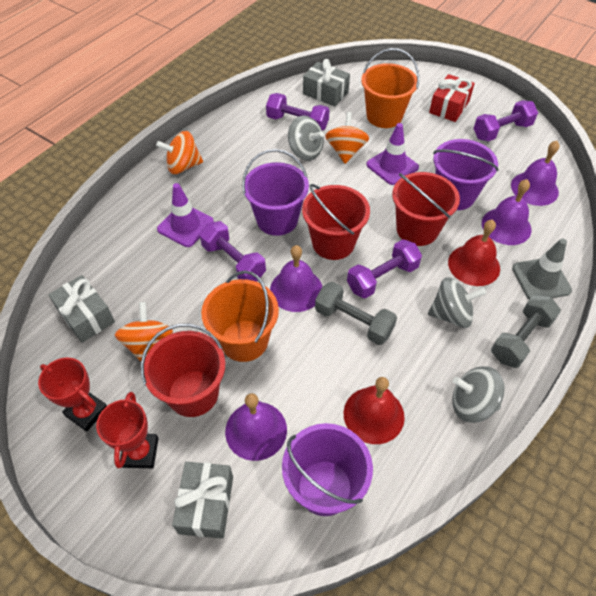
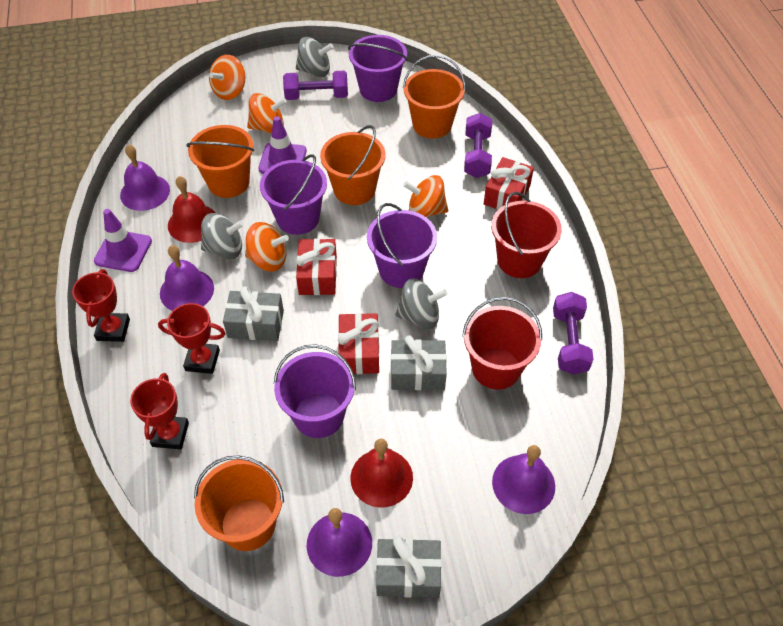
grey dumbbell: [315,282,397,345] [491,294,561,368] = 2 -> none = 0
grey traffic cone: [512,239,572,299] = 1 -> none = 0
orange bucket: [201,270,279,362] [361,48,419,128] = 2 -> [186,125,254,198] [194,455,284,551] [320,125,386,205] [403,55,466,138] = 4
orange spinning top: [115,302,173,362] [156,131,203,174] [325,112,369,164] = 3 -> [209,55,245,100] [245,222,289,272] [247,93,287,133] [403,175,448,217] = 4
purple bucket: [242,149,309,236] [282,423,373,516] [433,139,498,210] = 3 -> [260,154,327,235] [274,344,356,438] [348,35,408,102] [367,203,437,288] = 4
purple dumbbell: [200,221,266,282] [266,93,330,130] [347,239,422,299] [473,100,538,142] = 4 -> [283,71,348,100] [464,113,492,178] [553,292,593,375] = 3
red bucket: [141,323,225,417] [302,184,370,260] [392,172,460,246] = 3 -> [462,297,542,390] [491,192,562,278] = 2
red gift: [429,74,475,122] = 1 -> [296,238,337,295] [338,313,379,374] [484,157,534,210] = 3
red trophy: [38,358,107,432] [96,392,159,468] = 2 -> [72,269,130,342] [130,373,189,449] [158,303,225,374] = 3

